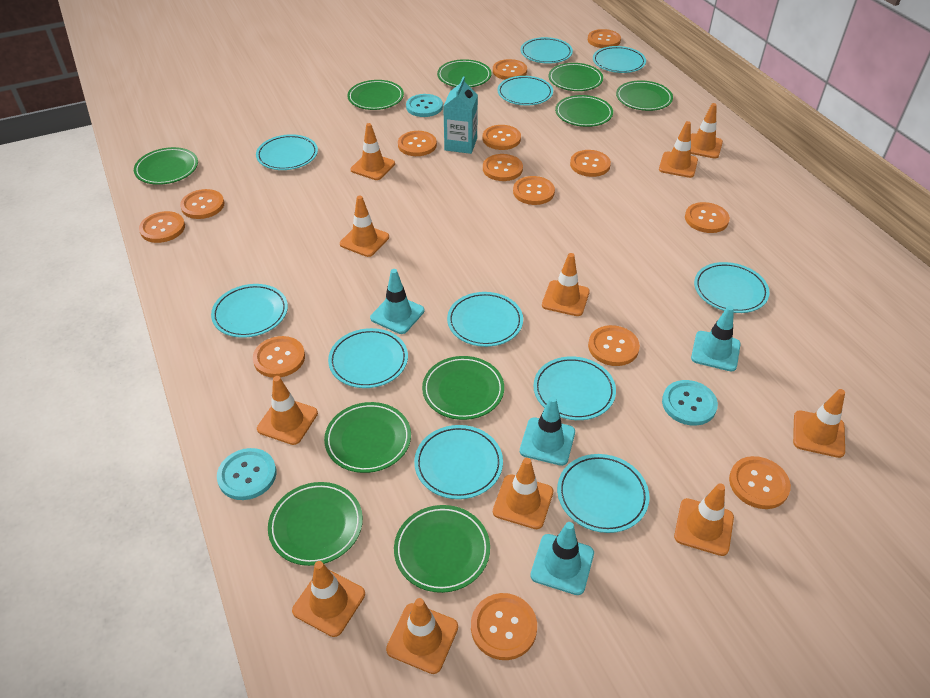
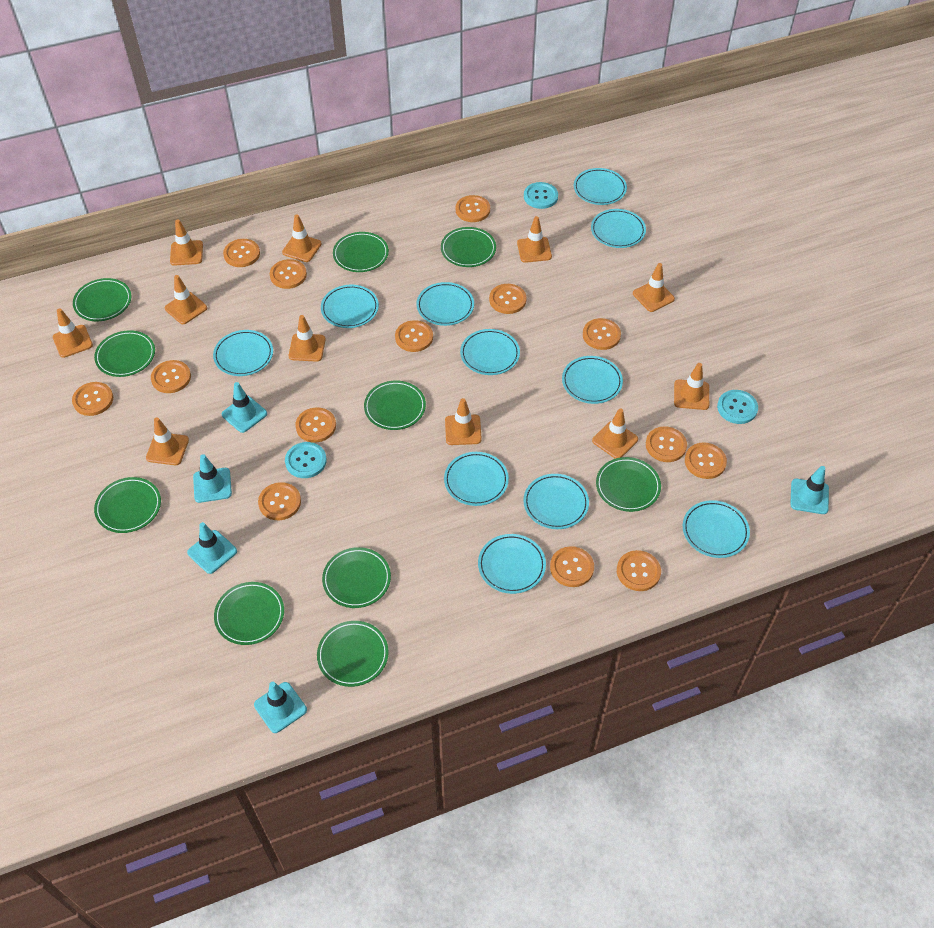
turquoise carton: [443,77,478,154] = 1 -> none = 0
turquoise traffic cone: [370,269,425,334] [520,396,575,466] [530,522,594,595] [691,306,741,372] = 4 -> [187,522,237,574] [193,454,232,503] [222,382,267,433] [254,682,307,733] [790,466,829,514] = 5

